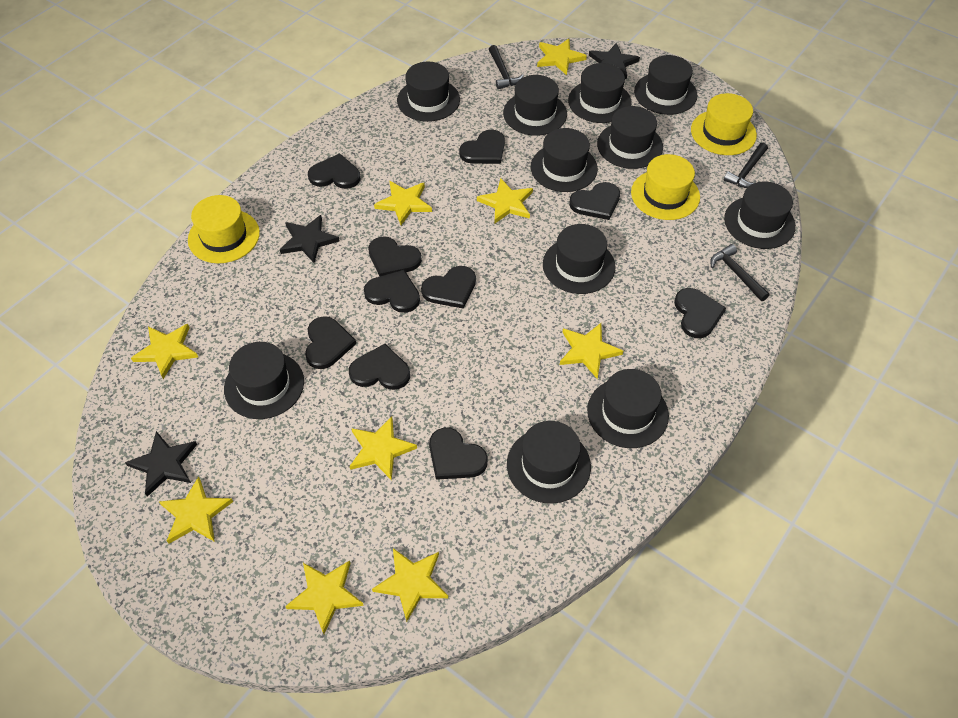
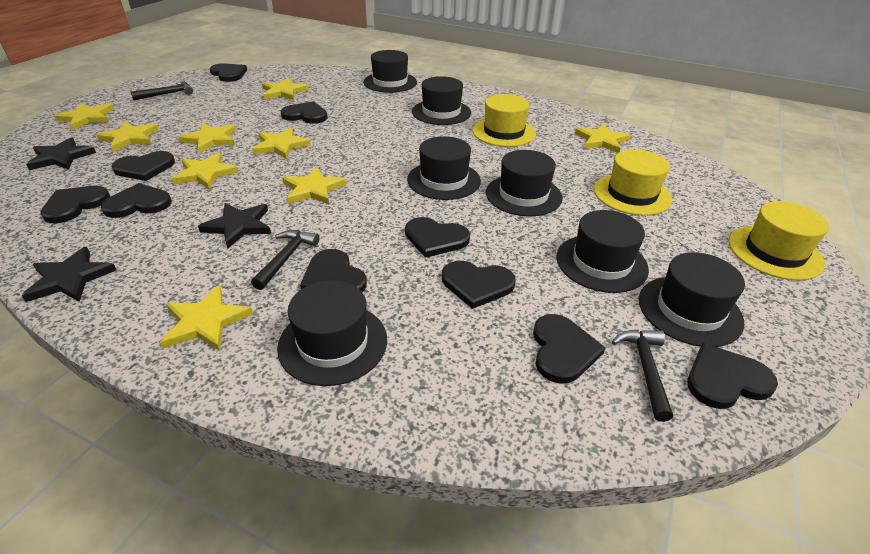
black hat: [224,342,304,419] [397,62,460,122] [503,75,567,136] [507,421,591,504] [531,128,598,192] [543,224,616,294] [568,63,632,123] [587,369,669,448] [597,106,663,169] [634,55,698,115] [724,182,796,249] = 11 -> [277,280,387,386] [363,50,417,93] [407,136,481,200] [412,76,471,125] [486,150,563,216] [556,210,649,293] [639,252,745,347] = 7

